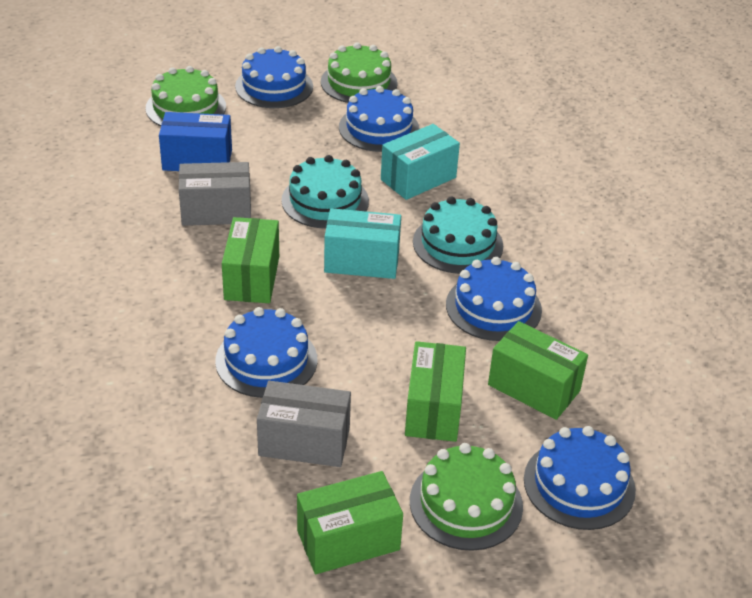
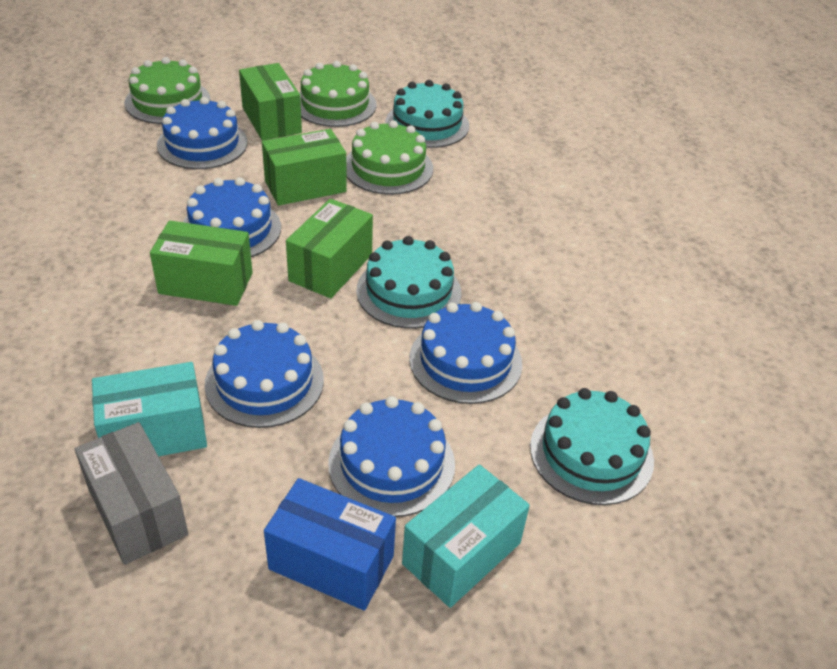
grey box: [179,162,251,226] [257,381,351,467] = 2 -> [75,422,188,565] = 1
turquoise cake: [281,155,369,228] [413,196,503,274] = 2 -> [356,236,462,329] [385,80,469,148] [530,388,654,505] = 3

